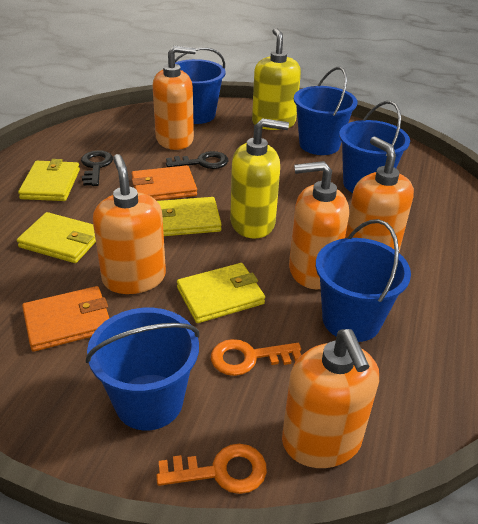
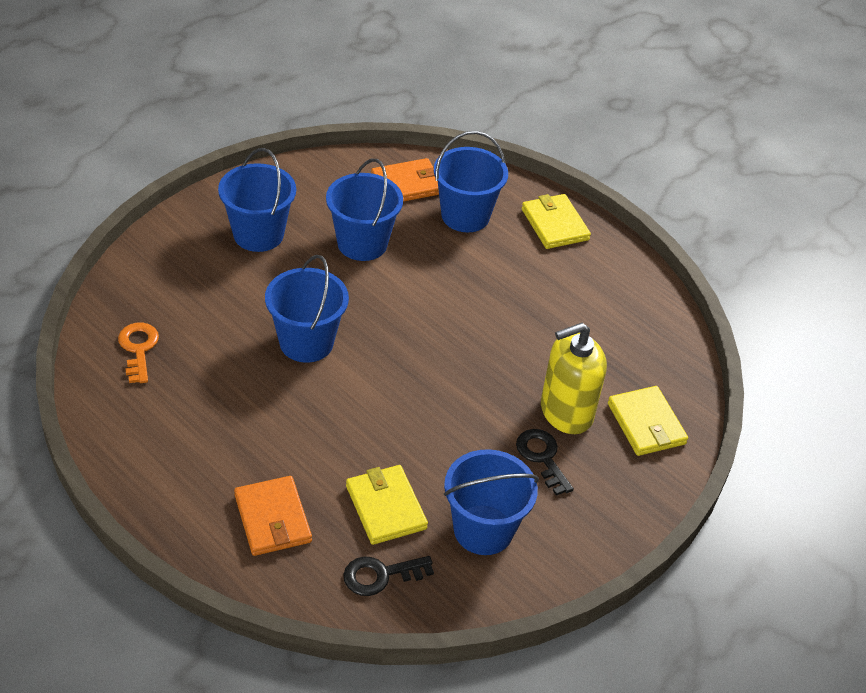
orange key: [156,444,267,494] [211,339,301,376] = 2 -> [118,323,159,383] = 1
orange soap dispenser: [93,154,166,294] [152,46,196,150] [282,329,379,468] [289,161,349,290] [345,136,414,251] = 5 -> none = 0
yellow soap dispenser: [230,118,289,239] [252,28,301,130] = 2 -> [541,323,607,434] = 1
yellow wallet: [17,212,96,263] [18,159,80,201] [157,197,222,236] [177,263,265,323] = 4 -> [346,465,428,545] [522,194,591,249] [608,386,688,456] = 3

